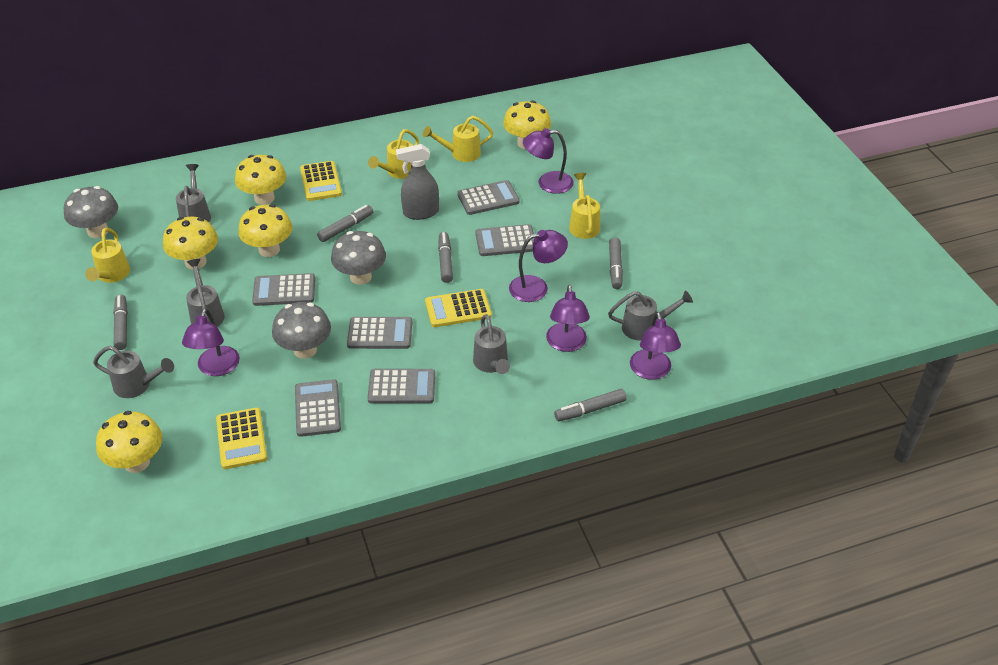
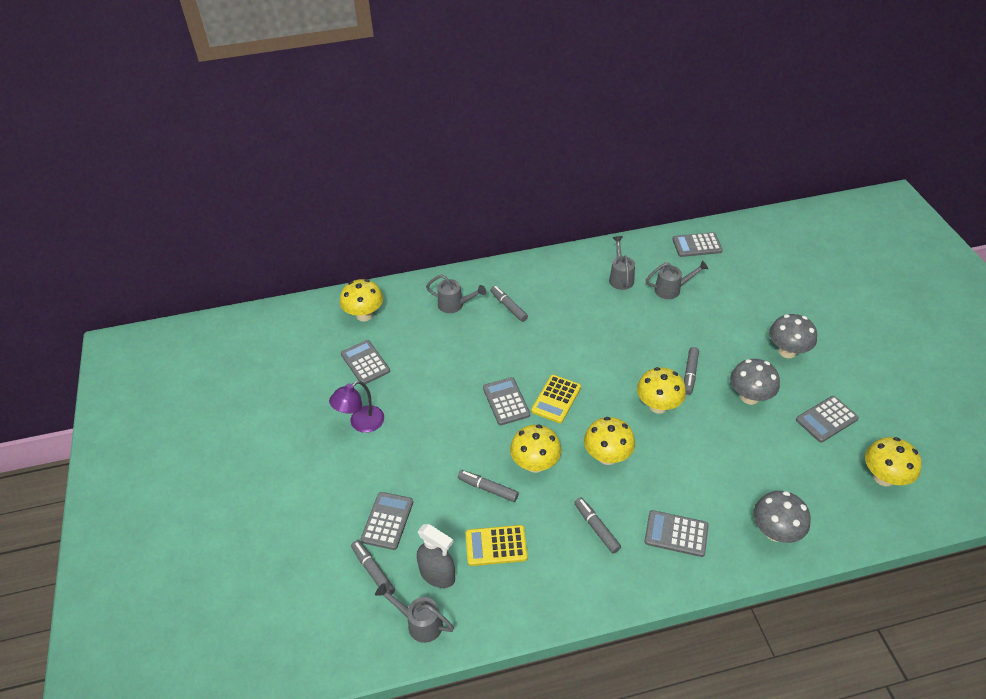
grey watering can: [93,345,174,398] [176,164,211,222] [186,259,225,327] [473,314,510,374] [608,291,693,340] = 5 -> [375,583,454,643] [426,275,486,313] [609,236,635,290] [646,260,708,299] = 4
purple lamp: [182,309,240,376] [509,230,568,302] [523,128,573,194] [546,285,590,352] [630,312,681,380] = 5 -> [329,380,384,433] = 1
yellow calculator: [216,408,267,469] [300,161,342,201] [425,289,492,327] = 3 -> [466,525,528,566] [531,375,581,423] = 2
yellow watering can: [85,228,130,283] [368,129,419,179] [423,116,493,162] [569,173,600,239] = 4 -> none = 0

